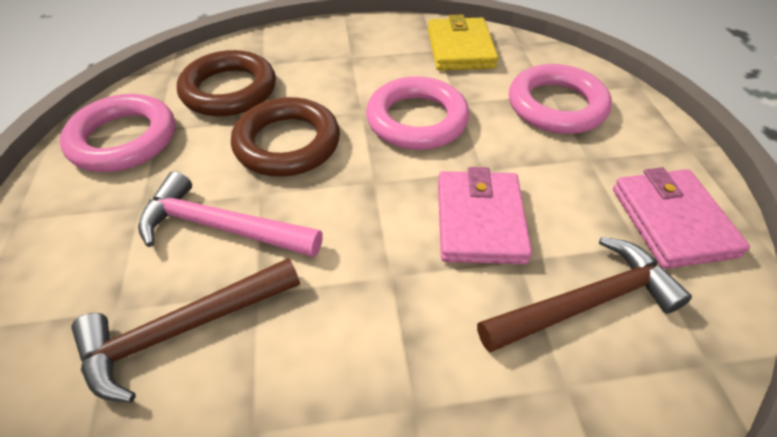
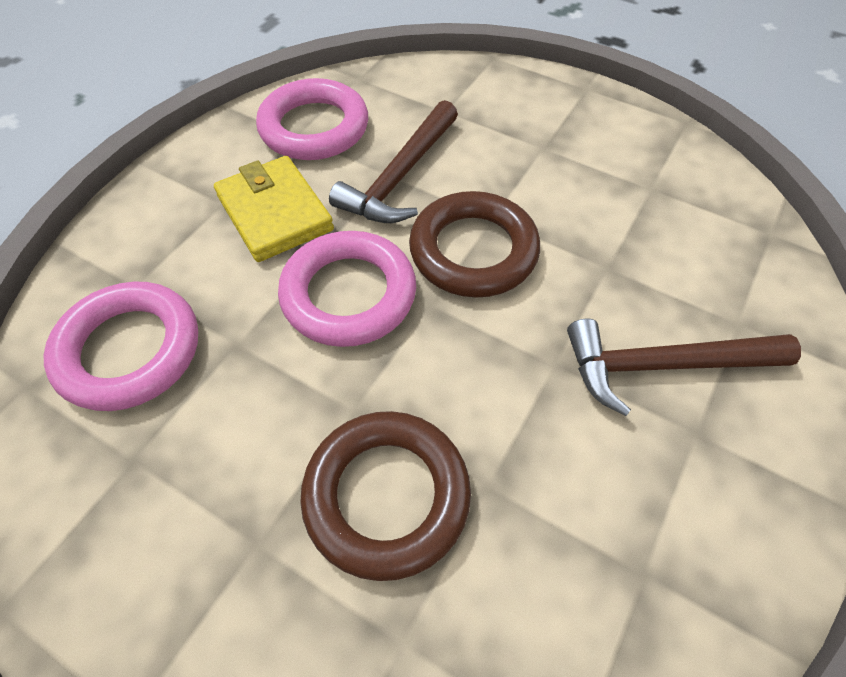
pink hammer: [138,171,323,257] = 1 -> none = 0
pink wallet: [438,167,532,264] [613,167,750,269] = 2 -> none = 0

